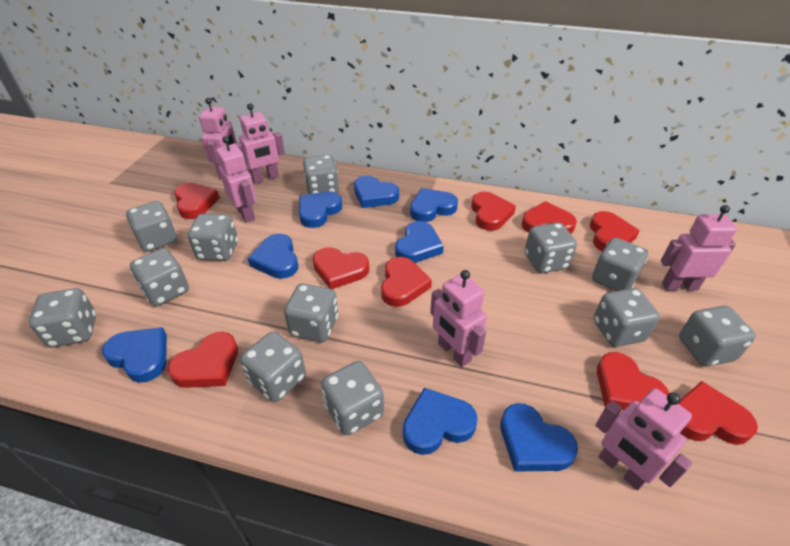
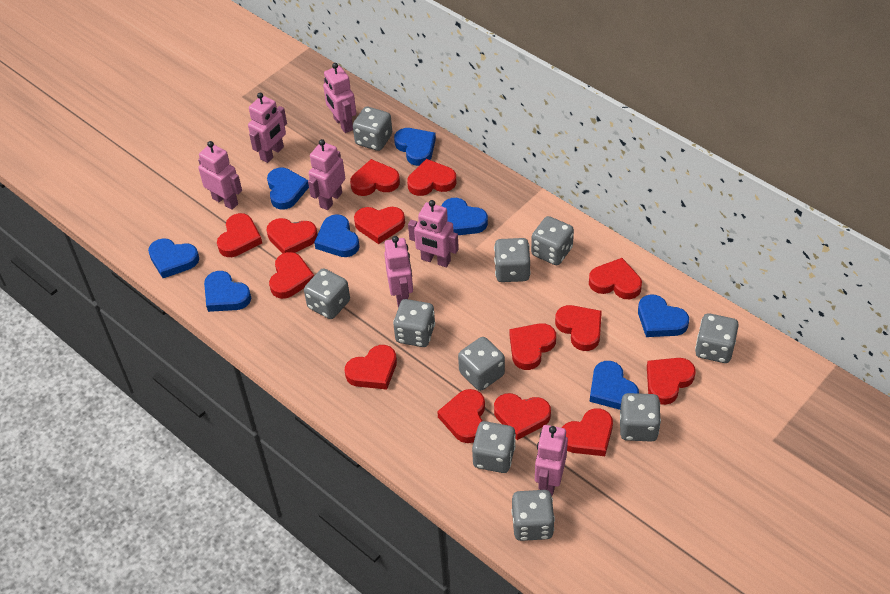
grey dice: [29,288,96,347] [126,201,177,252] [130,248,189,306] [188,214,238,261] [240,332,306,402] [284,283,338,342] [303,155,339,194] [321,361,384,435] [525,222,577,273] [592,238,648,291] [594,288,660,347] [679,306,756,366] = 12 -> [304,268,350,319] [353,107,392,151] [393,299,435,347] [458,337,505,391] [472,421,516,473] [494,238,531,282] [511,490,555,541] [531,216,574,265] [620,393,661,442] [695,313,739,363] = 10
pink robot: [199,98,236,179] [216,136,257,223] [234,103,285,184] [430,270,487,367] [595,389,693,490] [661,205,737,291] = 6 -> [198,141,242,210] [248,93,287,163] [308,139,345,210] [323,63,356,133] [384,236,413,307] [408,200,459,267] [535,425,568,496] = 7
red heart: [168,332,238,388] [174,183,220,219] [313,247,369,289] [381,257,432,307] [471,192,516,231] [522,201,577,234] [590,211,640,251] [597,352,669,410] [678,381,758,445] = 9 -> [217,213,262,257] [267,218,318,254] [269,252,314,299] [345,345,397,389] [350,159,400,196] [354,207,405,244] [407,159,456,196] [437,389,485,443] [494,393,551,440] [510,323,556,370] [555,305,602,351] [562,408,613,456] [589,258,642,299] [647,358,696,405] = 14

